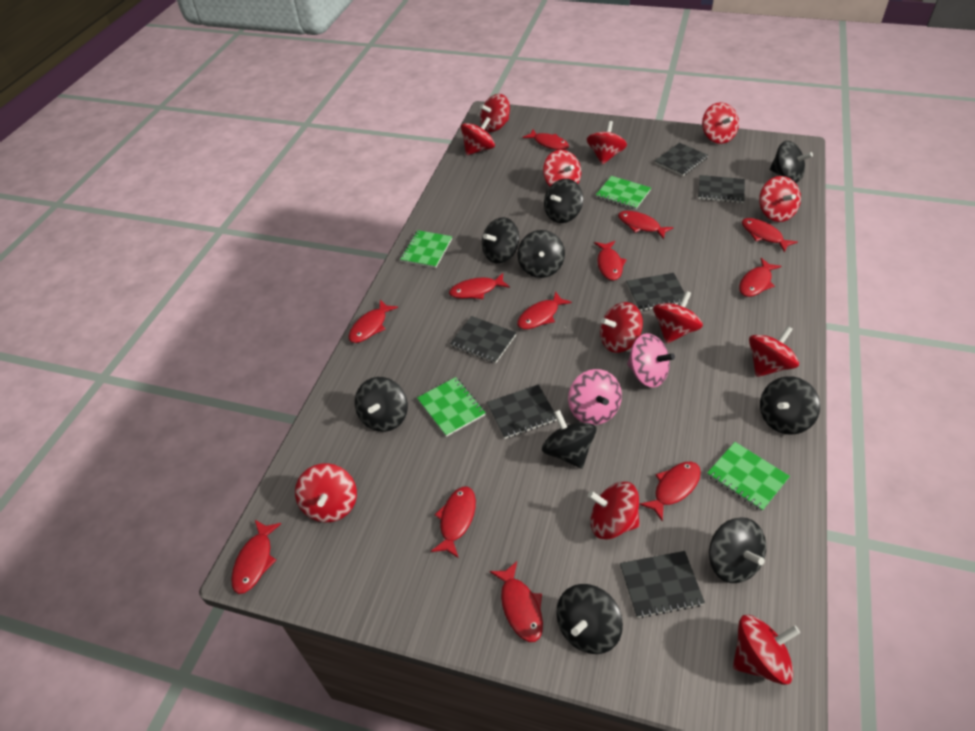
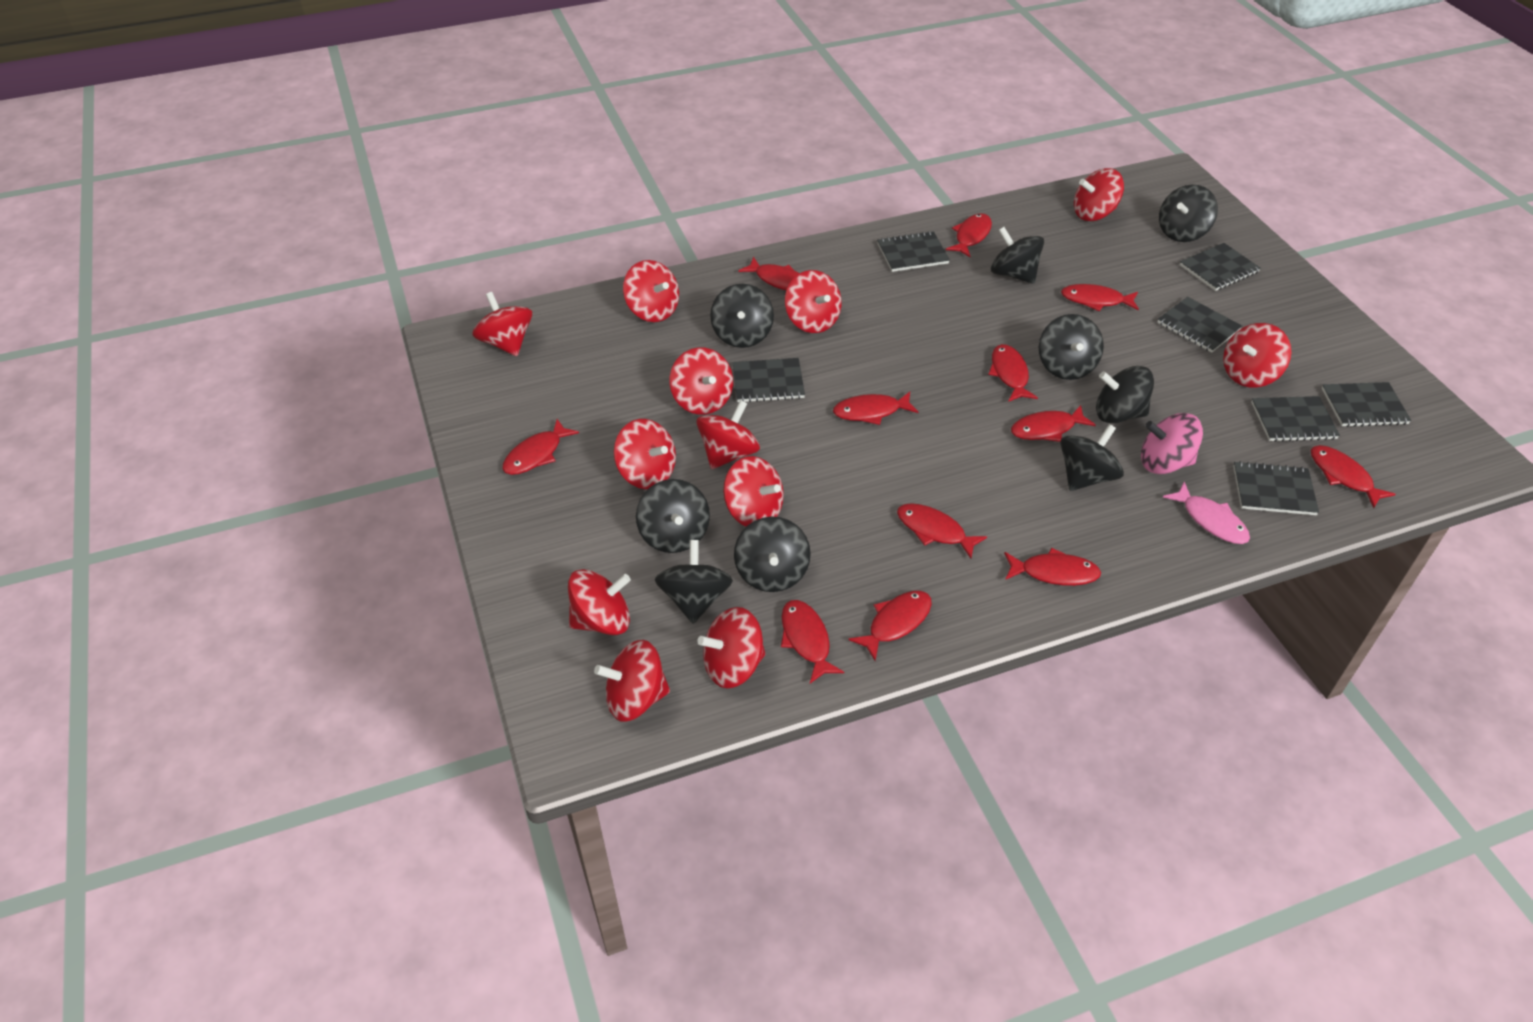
black notebook: [450,316,516,363] [487,384,557,439] [620,551,705,618] [626,273,688,311] [655,143,708,176] [698,175,745,203] = 6 -> [733,358,805,402] [877,231,950,272] [1157,297,1242,353] [1180,243,1261,291] [1233,461,1319,515] [1251,396,1340,442] [1321,382,1412,427] = 7
green notebook: [400,230,452,268] [417,377,486,437] [596,176,651,210] [707,442,790,512] = 4 -> none = 0
pink fish: none = 0 -> [1163,482,1250,544] = 1
pink spinning top: [568,369,622,425] [627,333,675,387] = 2 -> [1141,413,1203,474] = 1

